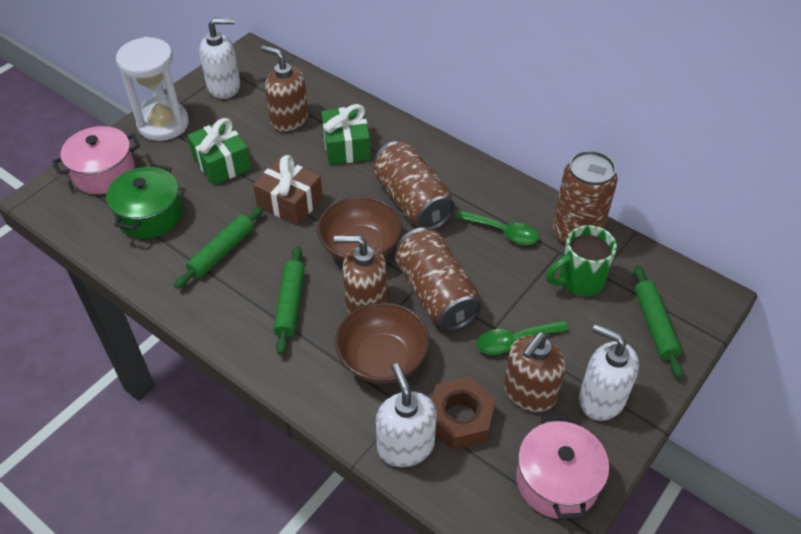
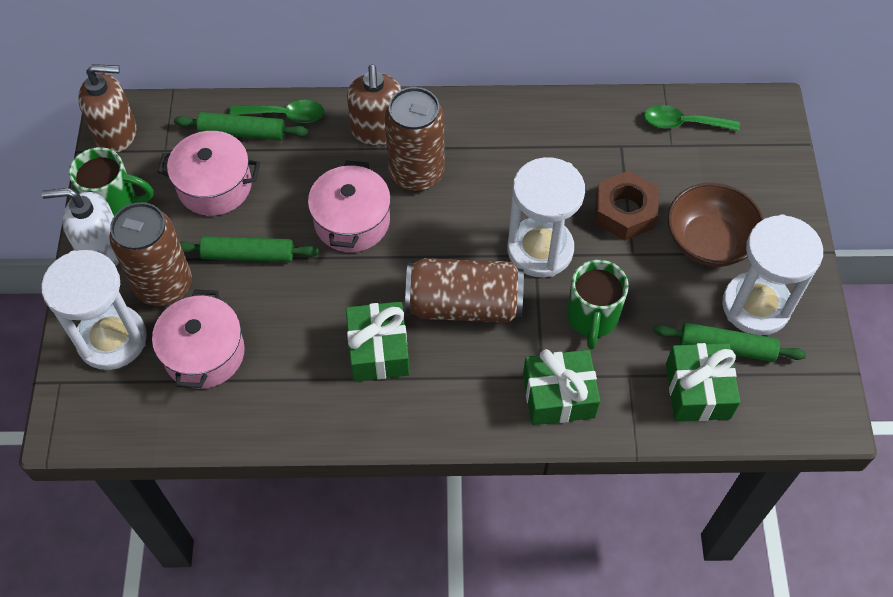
brown bowl: [317,196,402,262] [335,302,429,384] = 2 -> [668,183,763,267] = 1
brown gift: [253,155,323,225] = 1 -> none = 0
brown soap dispenser: [261,45,308,132] [334,235,387,314] [504,332,565,412] = 3 -> [78,64,136,153] [347,65,402,145] = 2
green gift: [187,118,251,185] [321,104,371,165] = 2 -> [346,301,410,382] [523,349,600,425] [666,343,740,421] = 3
green mug: [546,225,617,296] = 1 -> [69,147,153,216] [567,260,629,349] = 2
green pot: [106,164,183,239] = 1 -> none = 0
pink pot: [53,126,140,194] [516,415,609,519] = 2 -> [152,289,245,389] [157,131,260,216] [308,161,391,252] = 3
white hourglass: [116,37,189,141] = 1 -> [41,250,147,370] [507,157,585,278] [722,214,823,335] = 3
white soap dispenser: [199,18,240,99] [376,363,437,467] [579,324,639,421] = 3 -> [42,188,119,266] = 1

